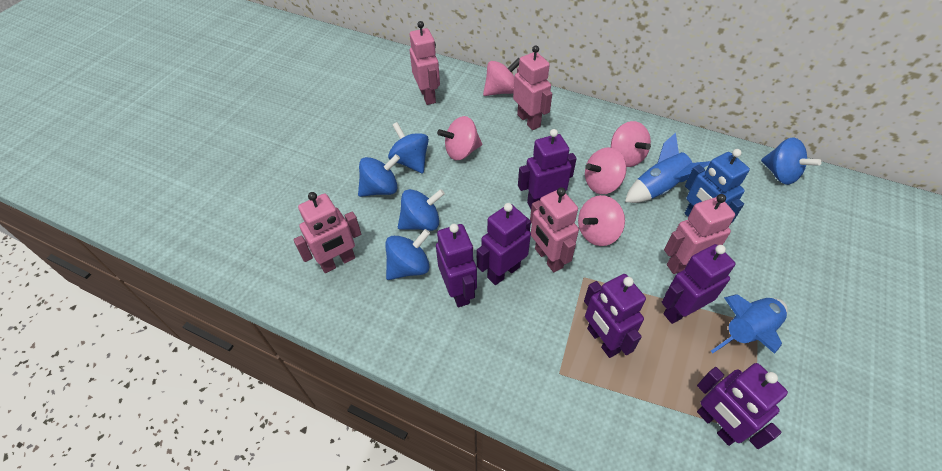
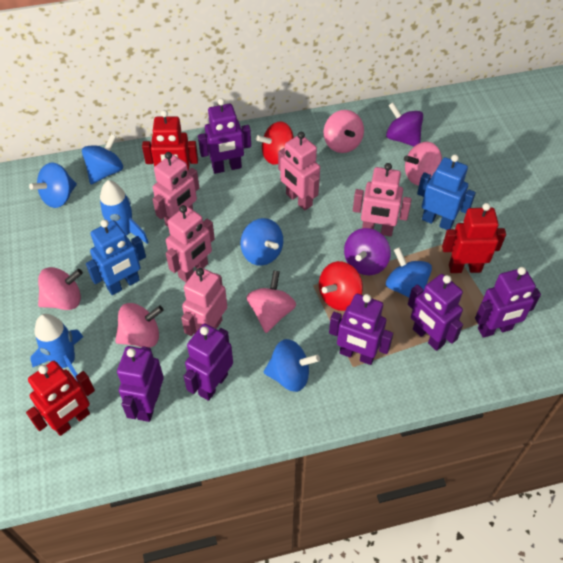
blue robot: [684,149,750,222] = 1 -> [86,219,146,295] [417,154,476,230] = 2
purple spinning top: none = 0 -> [344,228,391,275] [386,102,423,147] = 2
red robot: none = 0 -> [26,361,95,436] [142,110,198,170] [442,203,506,273] = 3
red spinning top: none = 0 -> [256,121,294,165] [319,261,363,311] = 2

